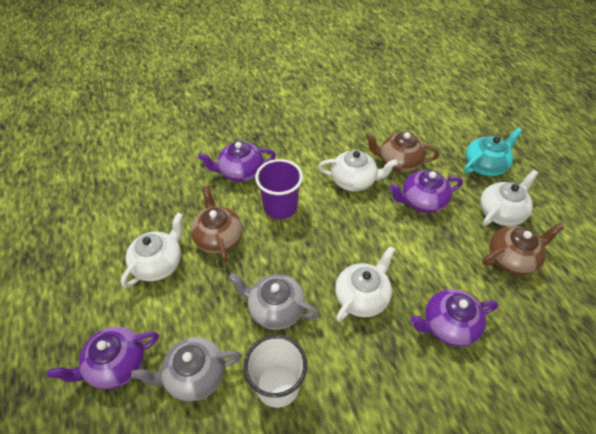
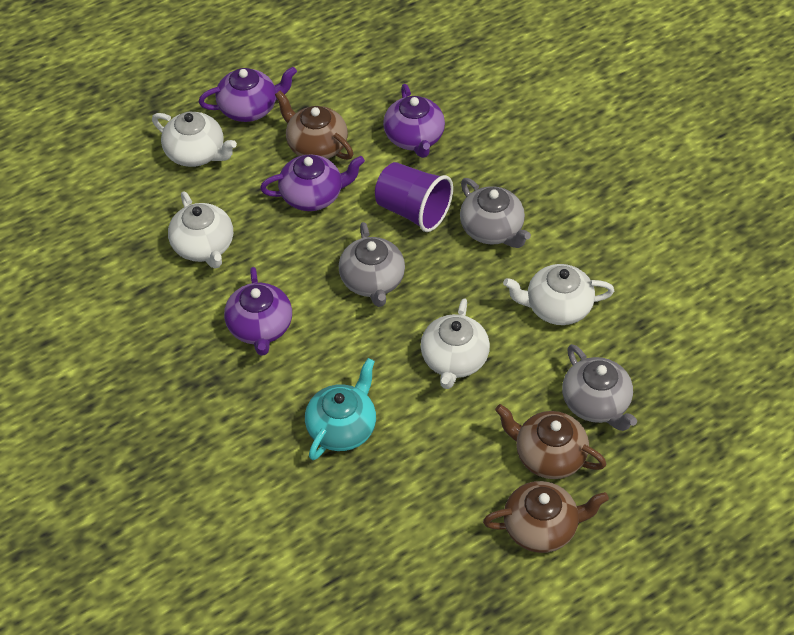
grey teapot: [131,337,242,402] [229,273,319,330] = 2 -> [339,222,405,307] [460,178,531,248] [562,344,637,431] = 3
white cup: [244,335,307,408] = 1 -> none = 0

